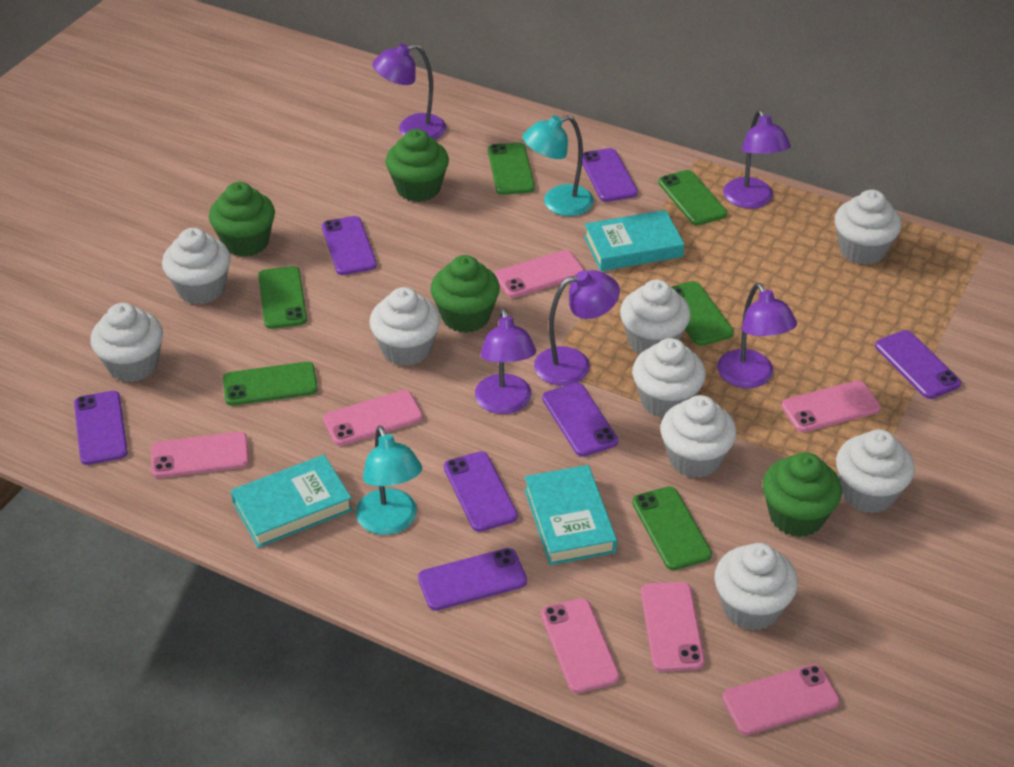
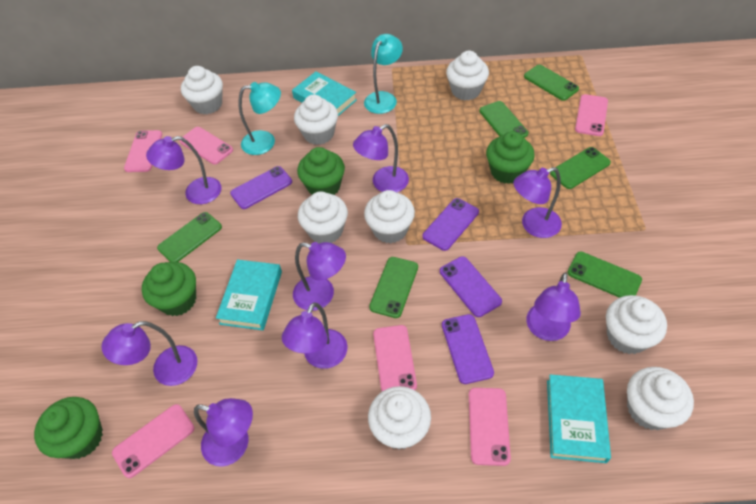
pink phone: [151,432,249,478] [323,390,423,446] [495,250,585,298] [541,598,620,693] [641,582,705,672] [722,664,840,735] [781,381,881,433] = 7 -> [112,404,194,478] [124,130,162,172] [179,127,233,165] [373,325,417,391] [469,388,511,466] [575,94,608,136] = 6
purple lamp: [372,43,446,140] [475,308,536,414] [534,270,620,386] [717,283,797,388] [723,109,791,209] = 5 -> [101,321,197,386] [146,136,221,204] [194,398,253,467] [282,302,348,369] [293,242,346,311] [353,124,409,192] [514,167,562,238] [526,272,581,341] = 8
purple phone: [74,391,128,465] [322,216,377,275] [418,548,527,611] [444,451,518,532] [542,383,618,457] [582,148,638,202] [875,330,961,399] = 7 -> [230,166,292,209] [422,198,479,251] [440,256,502,317] [442,314,494,384] = 4
white cupcake: [90,303,163,382] [162,228,231,304] [369,287,440,366] [620,280,691,354] [632,338,706,418] [660,395,737,478] [714,543,798,631] [835,190,902,265] [836,429,915,514] = 9 -> [181,66,223,114] [294,95,338,145] [298,191,348,244] [364,190,415,243] [368,386,431,450] [446,51,489,100] [606,295,667,354] [627,367,694,430] = 8

